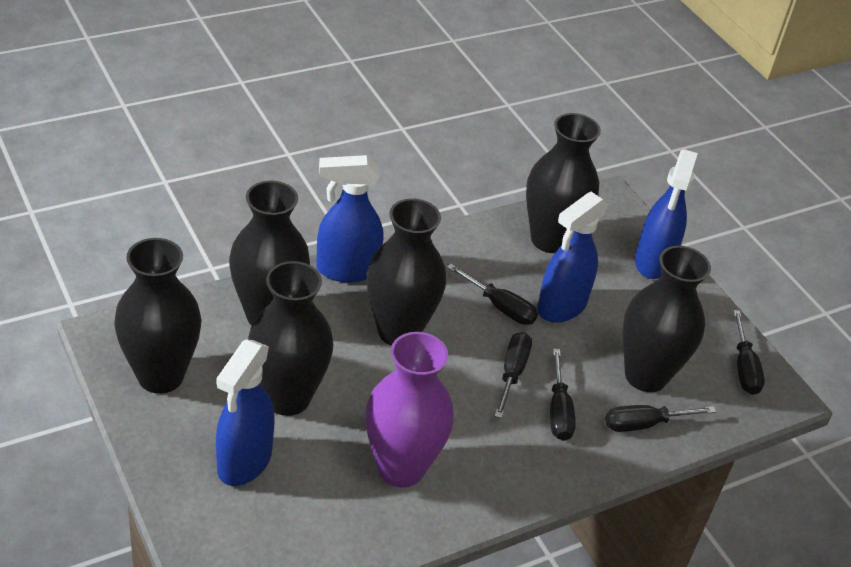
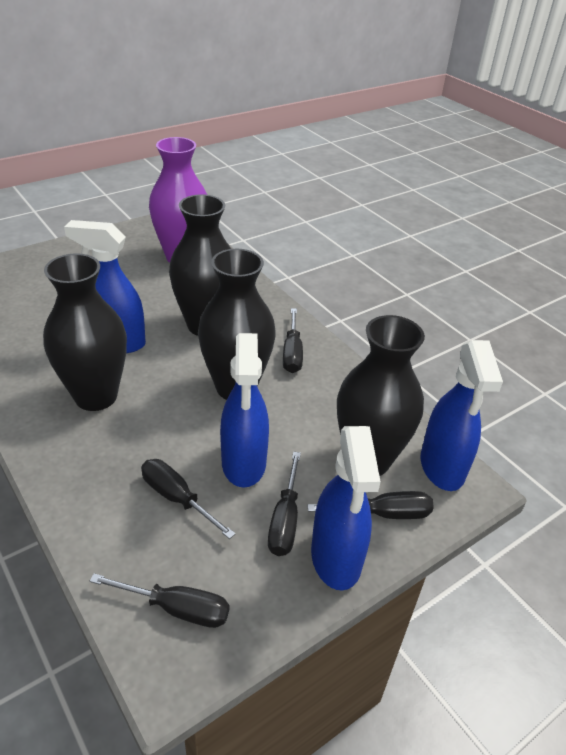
black vase: [114,238,202,394] [229,181,310,325] [248,261,333,416] [367,198,446,346] [526,113,601,253] [622,246,711,392] = 6 -> [43,253,127,411] [169,194,231,336] [198,249,276,400] [337,315,425,476] = 4

